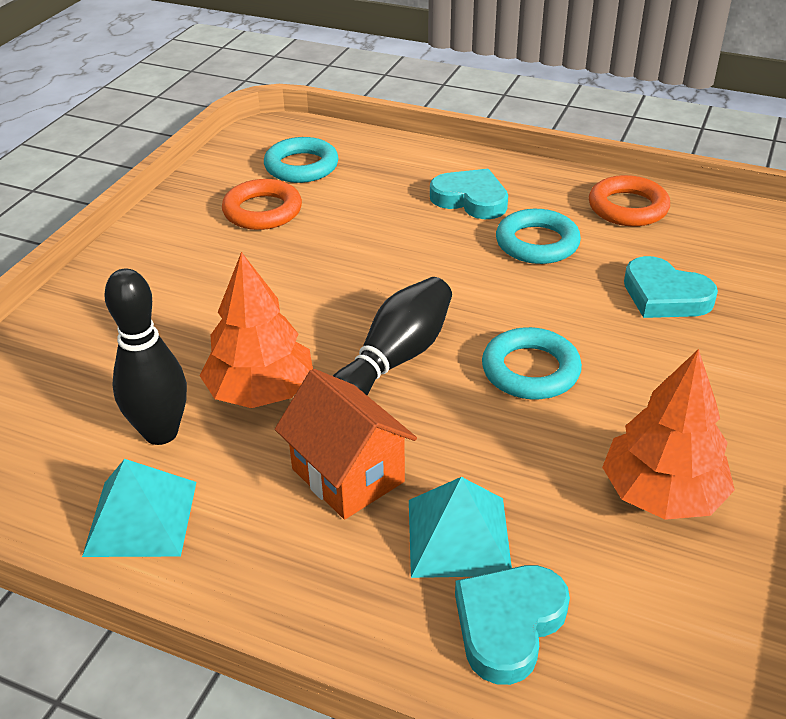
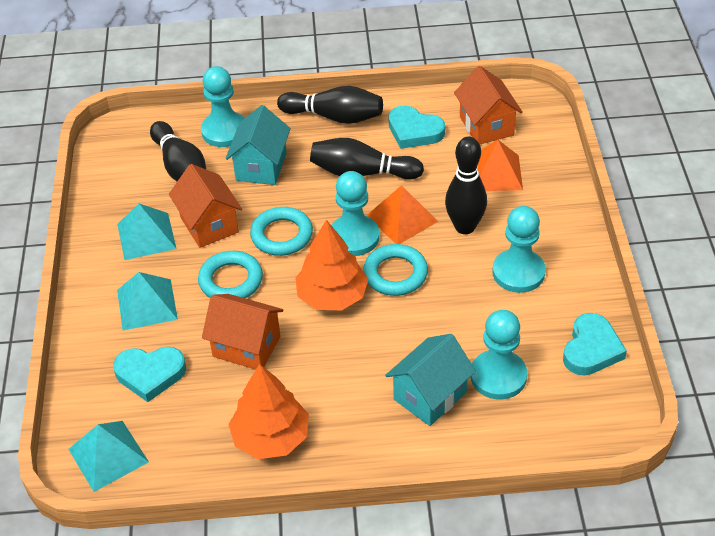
black bowling pin: [104,269,187,445] [333,277,452,395] = 2 -> [150,121,206,181] [277,86,383,124] [310,138,424,180] [445,137,487,234] = 4
orange house: [275,369,417,519] = 1 -> [169,164,242,248] [202,294,284,370] [454,66,523,144] = 3
orange pyramid: none = 0 -> [366,185,438,244] [477,140,523,191] = 2
orange ring: [222,179,302,230] [589,175,670,226] = 2 -> none = 0
turquoise house: none = 0 -> [226,105,291,185] [385,334,476,426] = 2
turquoise pawn: none = 0 -> [201,66,245,147] [331,171,379,256] [471,310,527,400] [492,206,546,293] = 4
turquoise pyramid: [82,459,196,557] [409,477,512,578] = 2 -> [68,421,149,492] [117,203,177,260] [117,272,178,330] = 3

